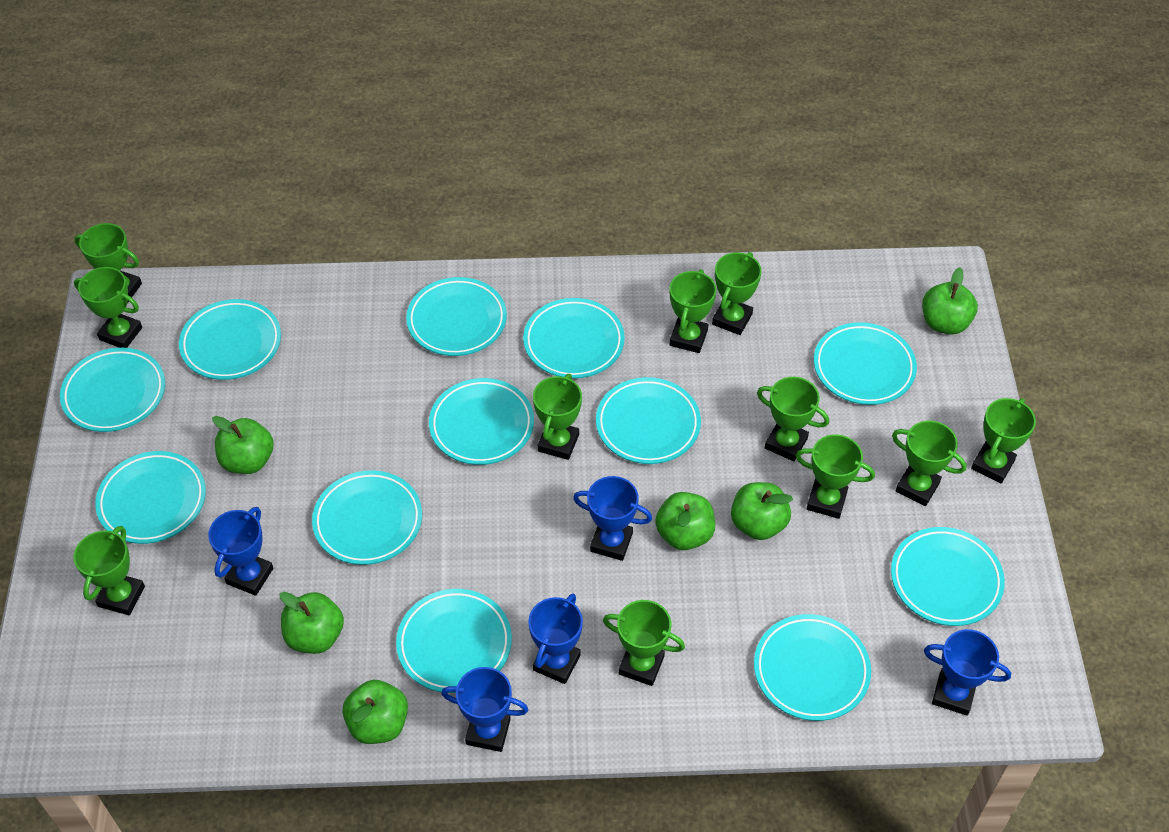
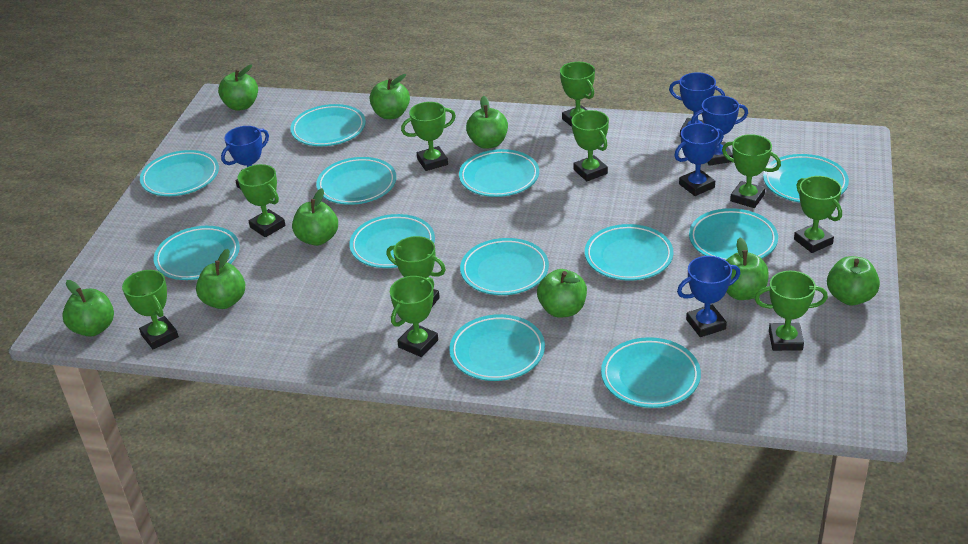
green apple: [212,416,274,474] [279,592,344,654] [342,680,408,744] [655,492,715,550] [731,482,793,540] [922,267,978,334] = 6 -> [62,280,114,336] [196,249,245,309] [218,65,258,111] [292,188,338,246] [370,74,410,119] [466,96,508,149] [537,269,587,318] [726,237,769,300] [827,256,880,306] = 9
green trophy: [73,526,145,615] [74,223,142,302] [74,267,142,348] [533,374,582,460] [603,600,685,686] [669,269,716,353] [712,252,762,335] [757,377,829,461] [796,434,875,519] [892,421,966,506] [971,398,1036,483] = 11 -> [122,270,179,349] [237,164,286,237] [387,236,446,307] [390,276,438,357] [401,102,456,171] [560,62,595,127] [572,110,609,181] [722,134,781,208] [755,271,828,351] [794,176,842,253] = 10

